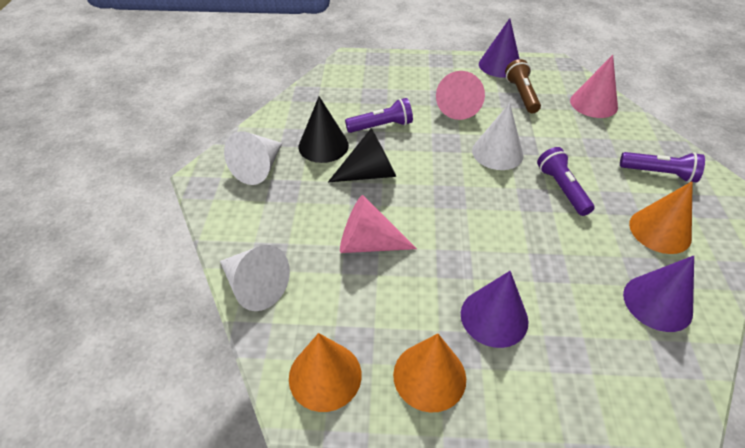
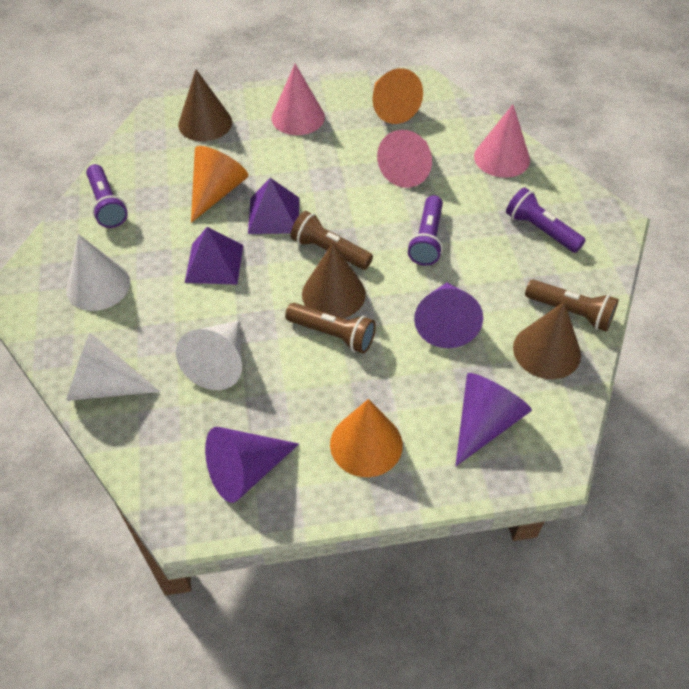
black cone: [299,96,349,163] [328,129,396,182] = 2 -> none = 0
brown cone: none = 0 -> [178,70,232,141] [302,243,366,318] [513,302,581,379] = 3
brown flashlight: [505,59,541,113] = 1 -> [285,303,376,354] [291,211,373,270] [525,279,619,332] = 3
purple pyramid: none = 0 -> [185,227,243,284] [248,178,299,234] = 2

